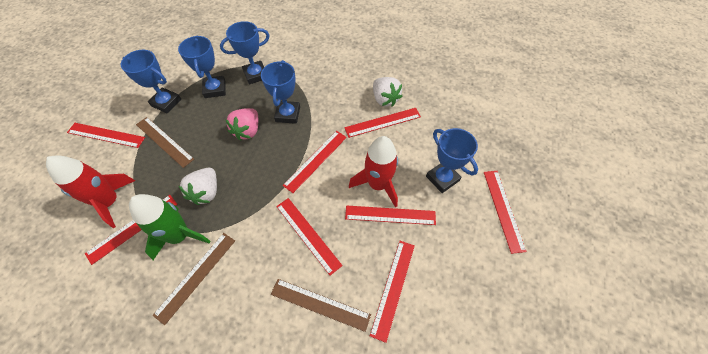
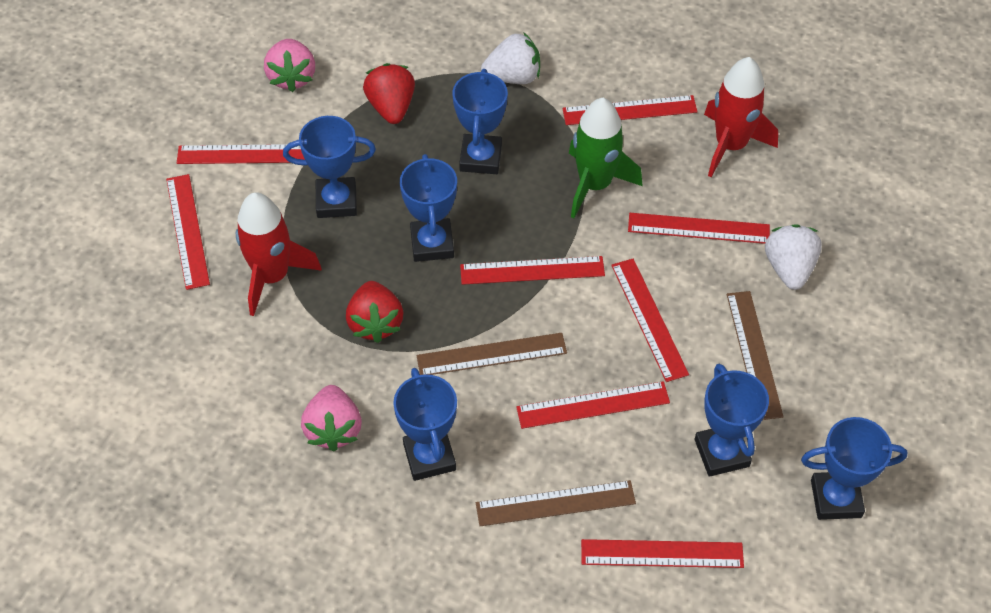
blue trophy: [121,50,181,114] [178,35,226,98] [220,21,270,85] [261,60,300,124] [426,128,478,193] = 5 -> [283,116,376,218] [393,368,457,481] [400,154,457,262] [452,69,508,174] [695,364,769,477] [801,417,908,520] = 6
pink strawberry: [225,108,258,141] = 1 -> [264,39,315,92] [301,385,362,451] = 2
red strawberry: none = 0 -> [346,281,403,343] [363,63,415,124] = 2

